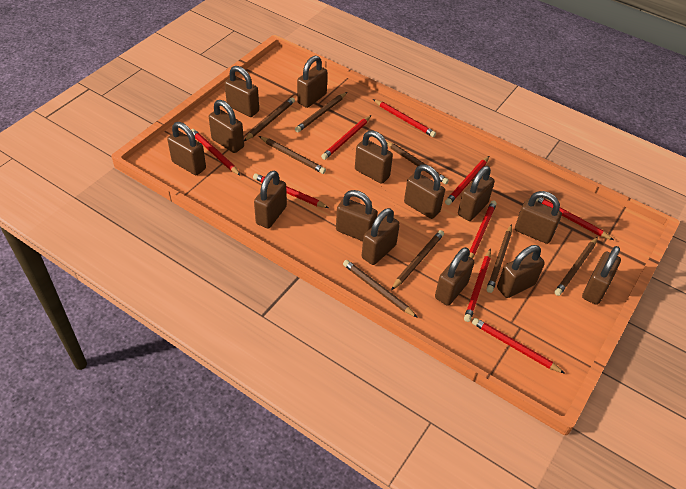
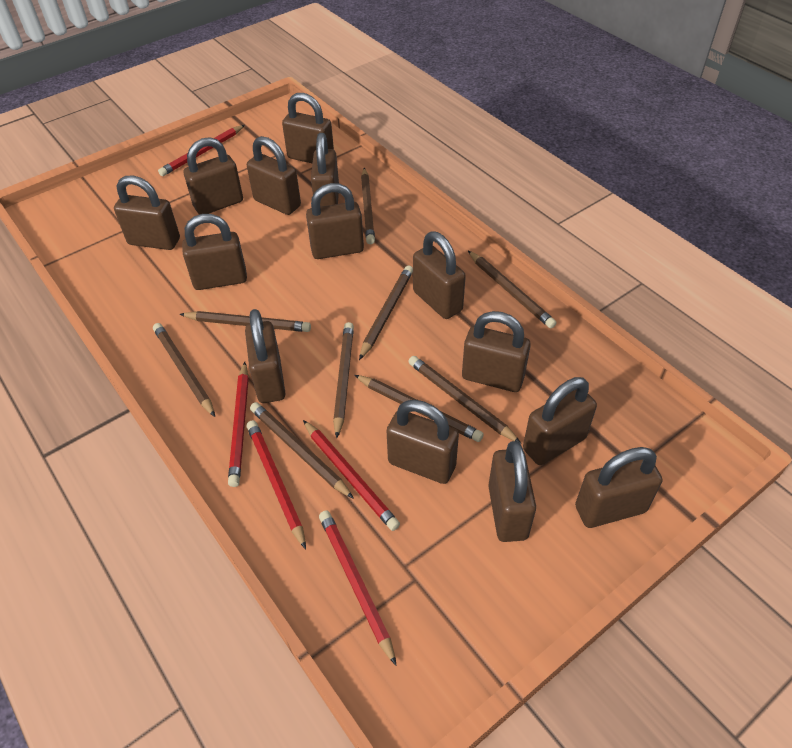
brown pencil: [244,97,295,141] [259,136,326,174] [295,92,347,132] [343,260,418,318] [386,141,449,184] [391,230,444,290] [486,224,512,293] [554,237,598,296] = 8 -> [153,323,215,417] [180,311,311,332] [250,402,354,499] [333,322,354,438] [354,375,484,442] [359,266,413,360] [361,168,375,244] [408,356,521,443] [468,251,557,328] = 9
red pencil: [191,129,241,176] [253,173,329,208] [321,115,371,160] [373,99,436,137] [445,156,489,205] [464,249,491,322] [469,200,497,259] [472,318,565,374] [536,197,614,240] = 9 -> [158,125,245,176] [228,362,249,487] [247,420,306,549] [303,420,400,531] [319,510,397,666] = 5

